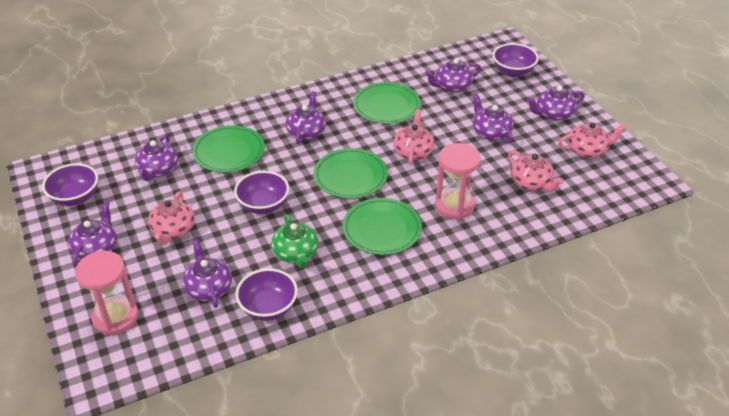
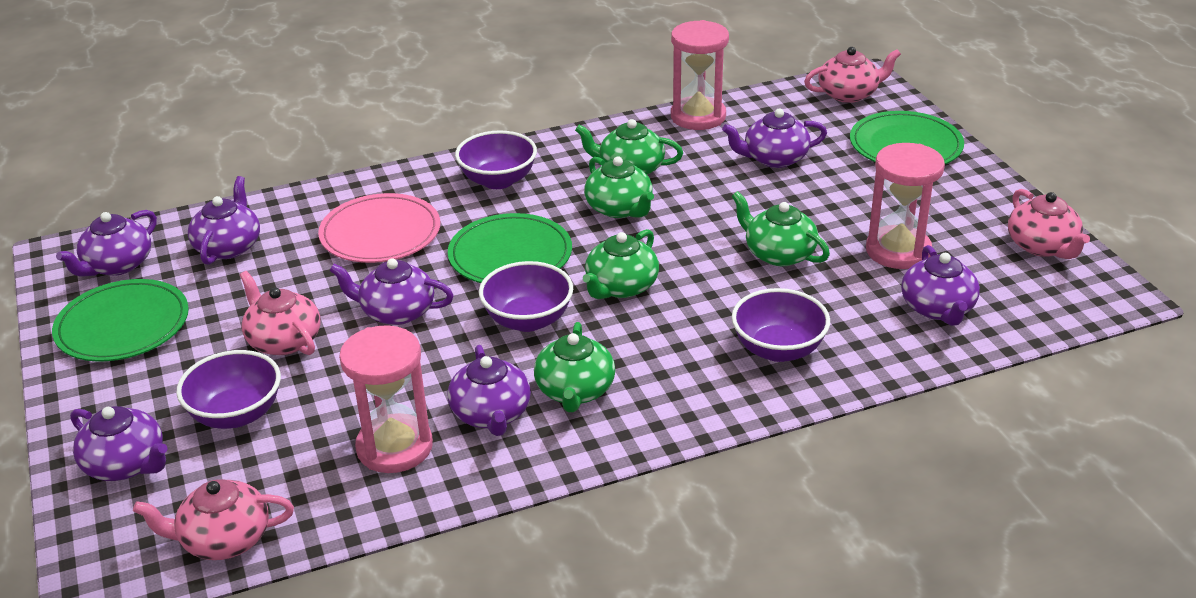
green plate: [192,125,265,173] [314,148,388,199] [343,198,422,255] [353,82,421,124] = 4 -> [52,279,189,362] [448,213,572,283] [850,111,964,164] = 3
green teapot: [271,214,318,269] = 1 -> [534,322,615,412] [575,119,683,175] [583,229,659,299] [584,156,654,218] [732,191,830,266] = 5
pink hourglass: [75,251,138,335] [435,143,481,219] = 2 -> [339,325,433,473] [671,20,729,130] [866,143,945,269] = 3
pink plate: none = 0 -> [318,193,440,263] = 1

